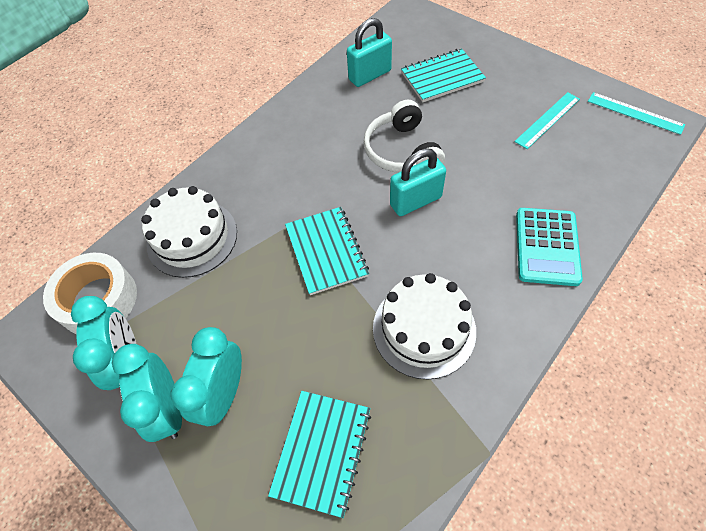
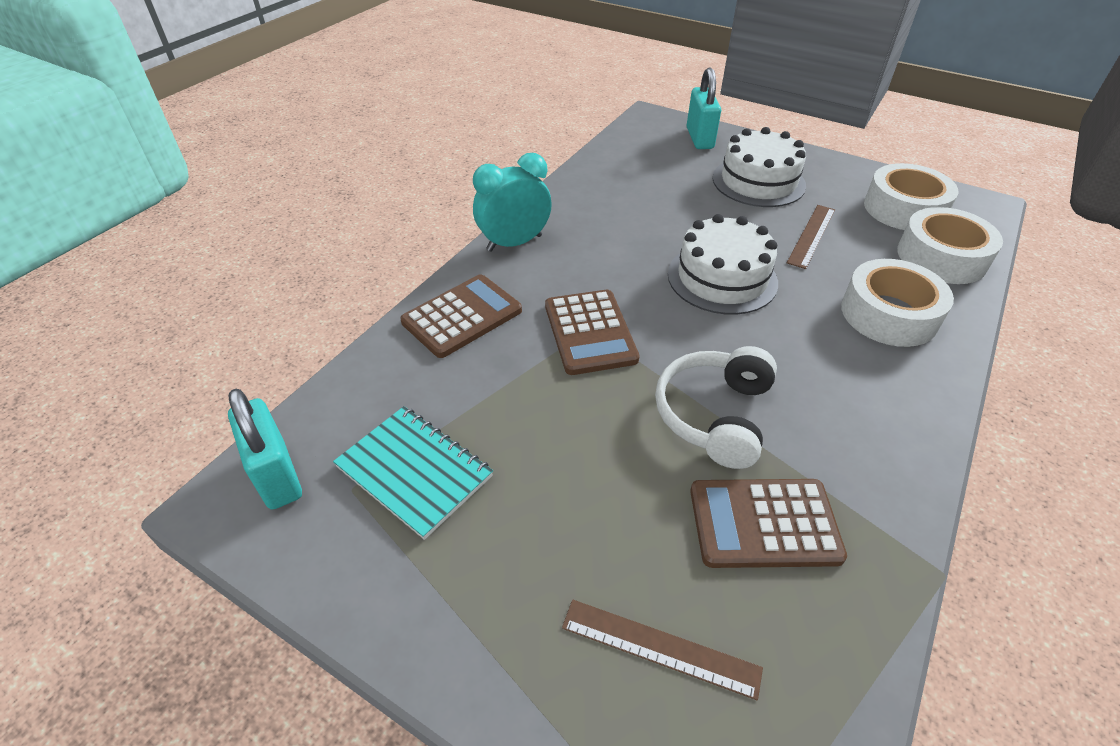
brown calculator: none = 0 -> [400,274,522,358] [545,290,639,375] [690,479,847,568] = 3
brown ruler: none = 0 -> [562,600,763,700] [787,205,835,269] = 2
turquoise calculator: [516,208,583,286] = 1 -> none = 0
turquoise clock: [71,296,136,390] [112,344,182,442] [171,327,242,426] = 3 -> [473,153,552,252] = 1
turquoise notebook: [268,391,371,518] [285,207,369,295] [401,48,486,102] = 3 -> [333,406,493,540] = 1
turquoise ruler: [514,92,580,149] [588,92,685,135] = 2 -> none = 0
white tape: [43,253,137,334] = 1 -> [841,259,954,347] [864,163,959,230] [897,207,1003,284] = 3

